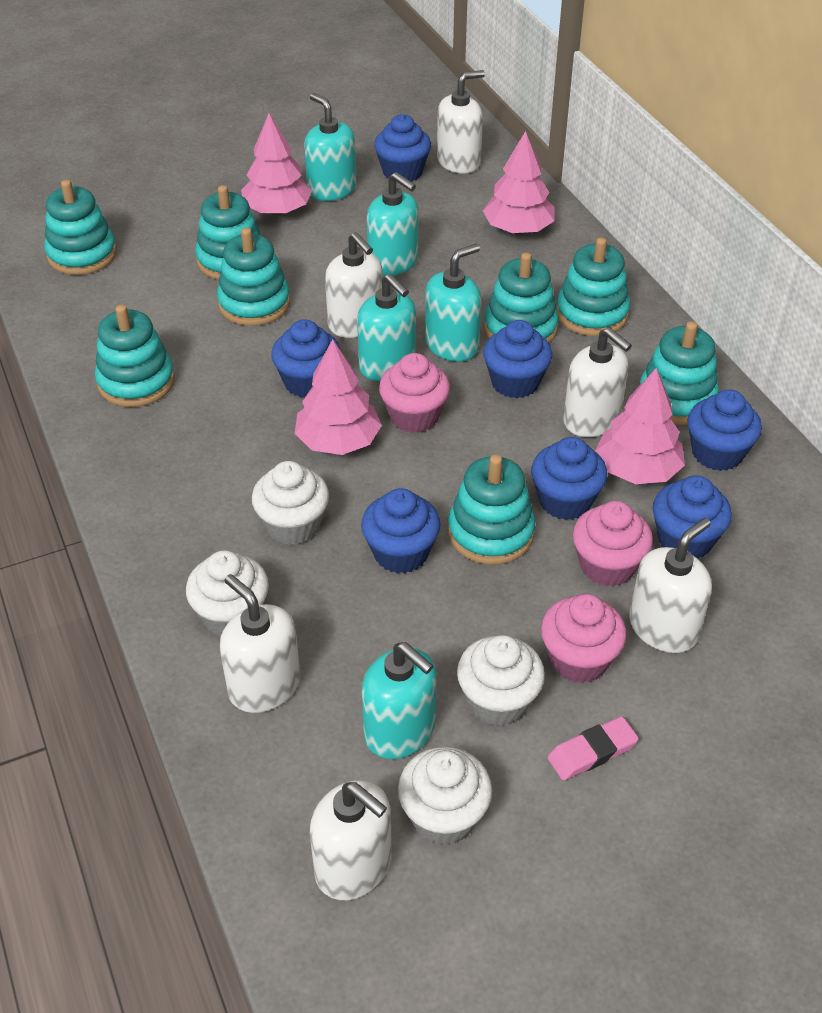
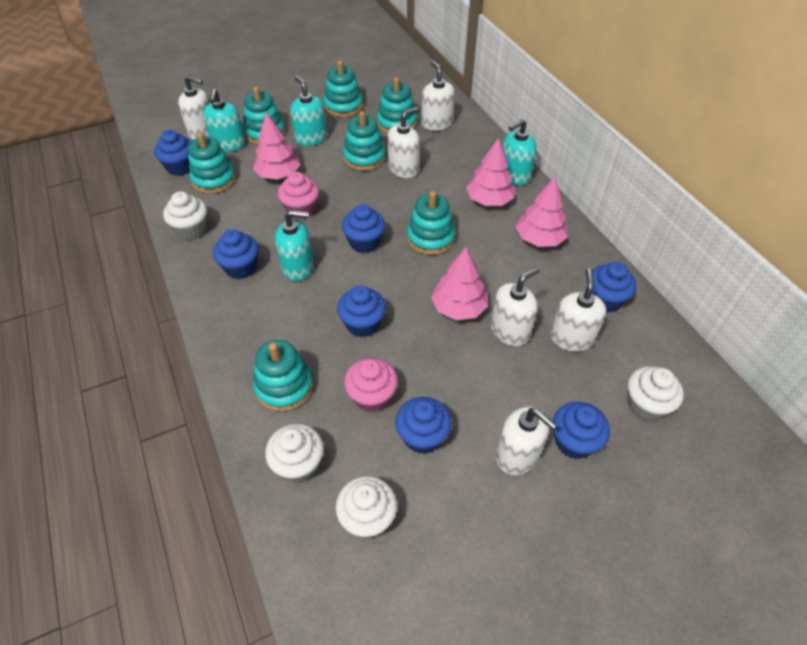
pink cupcake: [379,353,450,433] [541,594,627,683] [573,501,653,587] = 3 -> [278,172,319,219] [344,358,398,412] = 2
pink eraser: [547,716,639,780] = 1 -> none = 0
turquoise soap dispenser: [304,93,356,201] [357,274,416,381] [362,642,437,759] [367,172,418,276] [425,244,481,362] = 5 -> [203,89,245,152] [275,210,314,282] [290,76,327,146] [503,119,537,186] = 4
turquoise stacking toy: [44,180,117,275] [95,305,175,407] [195,185,260,280] [217,228,290,326] [448,455,535,565] [484,252,558,344] [556,237,630,336] [640,321,719,425] = 8 -> [188,133,236,194] [243,87,285,145] [253,340,314,412] [324,61,363,117] [343,111,386,171] [377,77,417,134] [407,191,455,255] = 7

